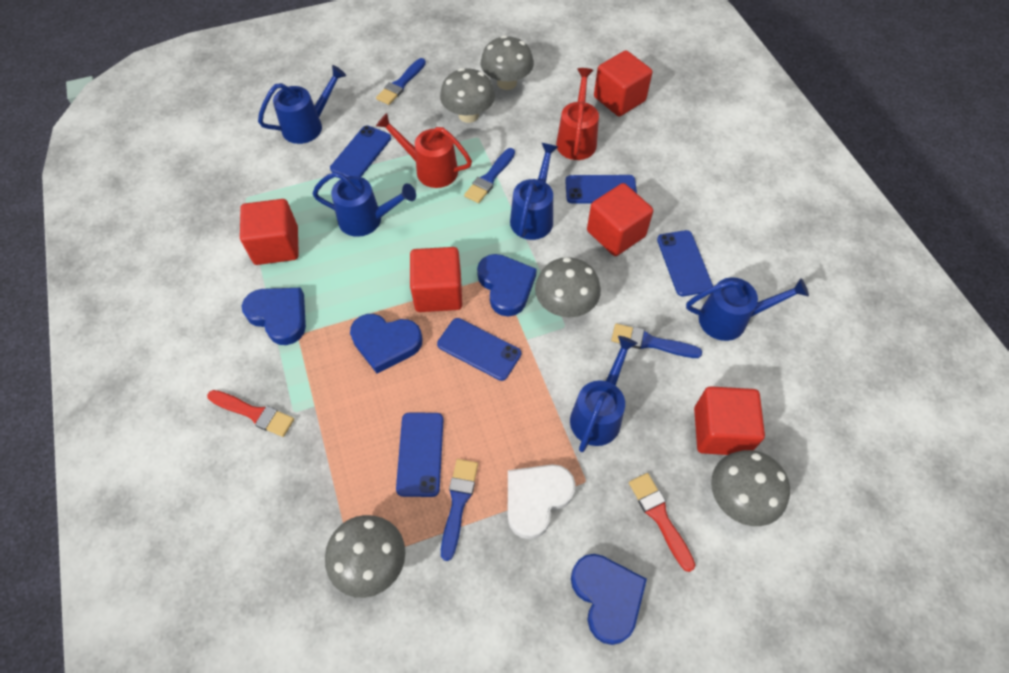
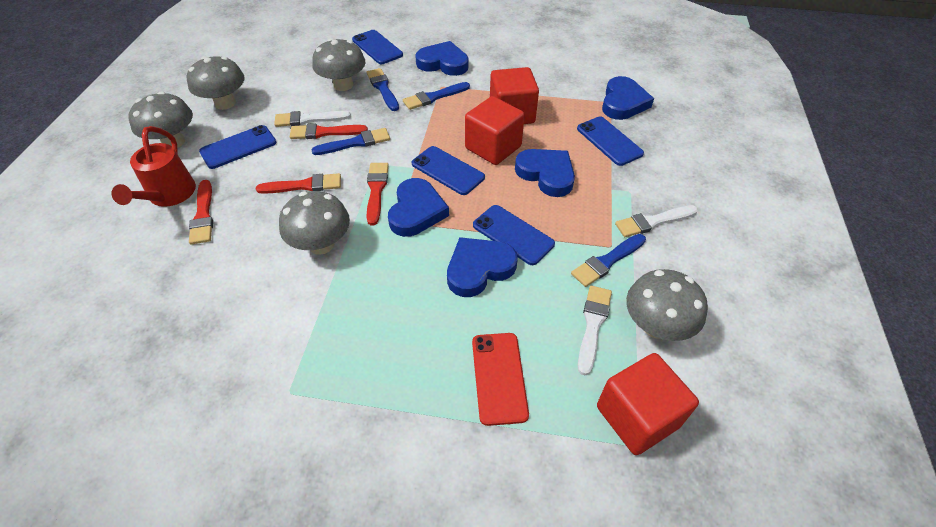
blue heart: [242,288,306,345] [350,314,423,373] [477,254,537,317] [571,554,647,645] = 4 -> [388,178,449,237] [415,41,468,76] [447,237,518,297] [515,149,575,197] [602,76,654,120] = 5
blue watering can: [258,65,346,144] [312,172,416,237] [510,143,558,240] [570,336,638,452] [686,277,809,341] = 5 -> none = 0
red brush: [207,390,294,437] [629,473,695,572] = 2 -> [189,180,213,244] [256,173,341,194] [290,124,368,139] [367,163,389,225] = 4
red cube: [240,199,299,265] [410,247,462,312] [587,183,653,256] [594,50,653,117] [694,386,765,455] = 5 -> [465,96,525,165] [490,67,539,124] [597,353,699,455] = 3
red phone: none = 0 -> [472,333,529,426] = 1
red watering can: [376,113,472,188] [556,68,599,160] = 2 -> [112,126,196,207] = 1
white brush: none = 0 -> [274,111,351,127] [578,286,612,376] [615,205,698,237] = 3
white heart: [508,464,575,539] = 1 -> none = 0

